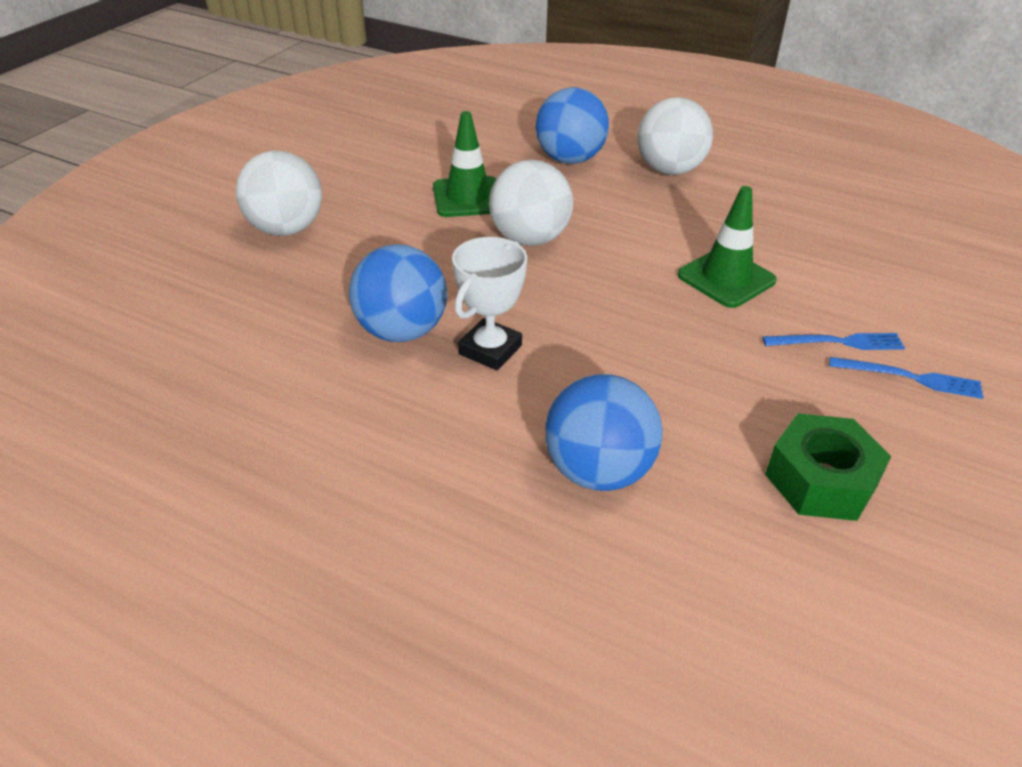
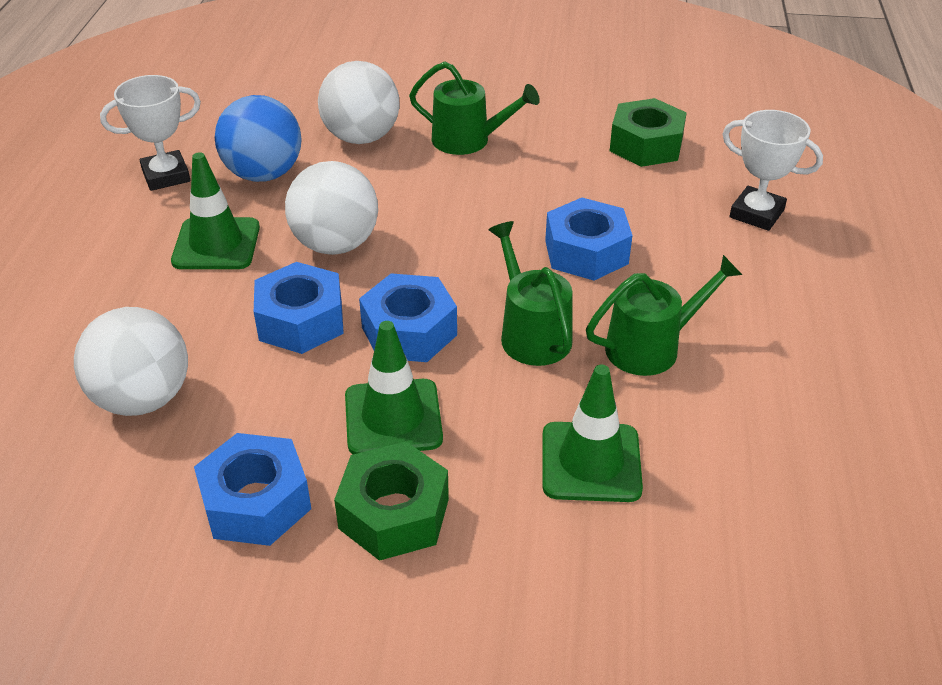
blue ball: [349,244,447,342] [536,87,609,164] [545,374,663,491] = 3 -> [215,95,302,182] = 1
blue fork: [762,333,905,350] [829,357,983,399] = 2 -> none = 0
blue nut: none = 0 -> [194,433,311,546] [254,262,344,354] [359,273,457,362] [545,198,633,281] = 4
green nut: [765,413,891,521] = 1 -> [334,441,449,561] [610,98,687,167] = 2
green traffic cone: [433,111,496,217] [678,186,777,308] = 2 -> [171,152,260,269] [345,321,443,454] [543,365,643,502] = 3
green watering can: none = 0 -> [409,61,540,155] [489,221,573,366] [586,255,742,376] = 3
white trophy: [452,237,527,370] = 1 -> [100,75,201,191] [723,110,823,231] = 2

